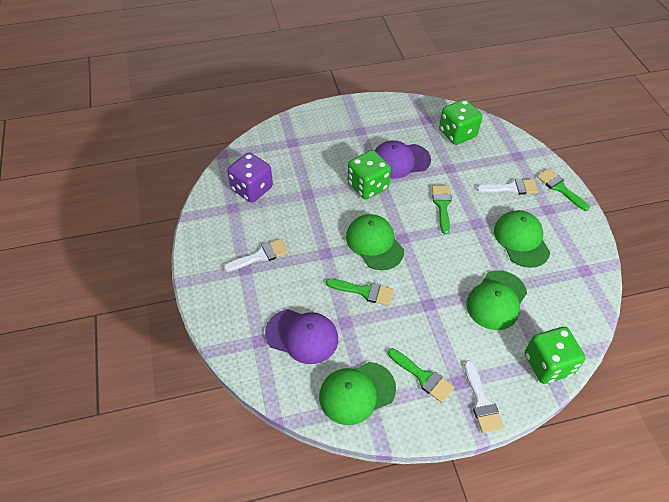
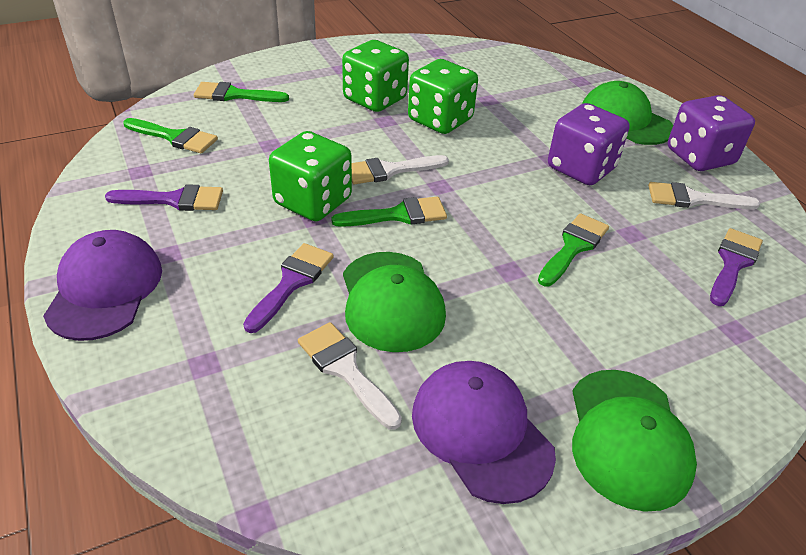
green cap: [319,362,396,425] [346,214,404,270] [466,270,527,330] [494,210,550,268] = 4 -> [343,252,446,352] [572,370,697,512] [582,81,673,145] = 3
purple brush: none = 0 -> [105,184,223,211] [243,243,334,333] [710,228,763,306] = 3
purple dice: [227,152,273,202] = 1 -> [548,103,630,185] [668,95,755,171] = 2

